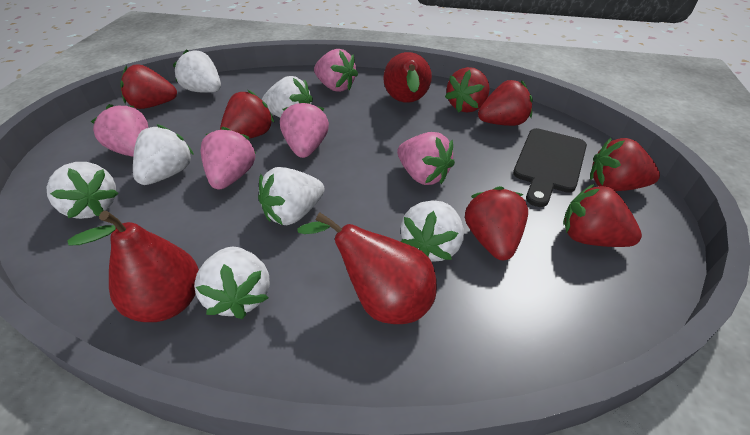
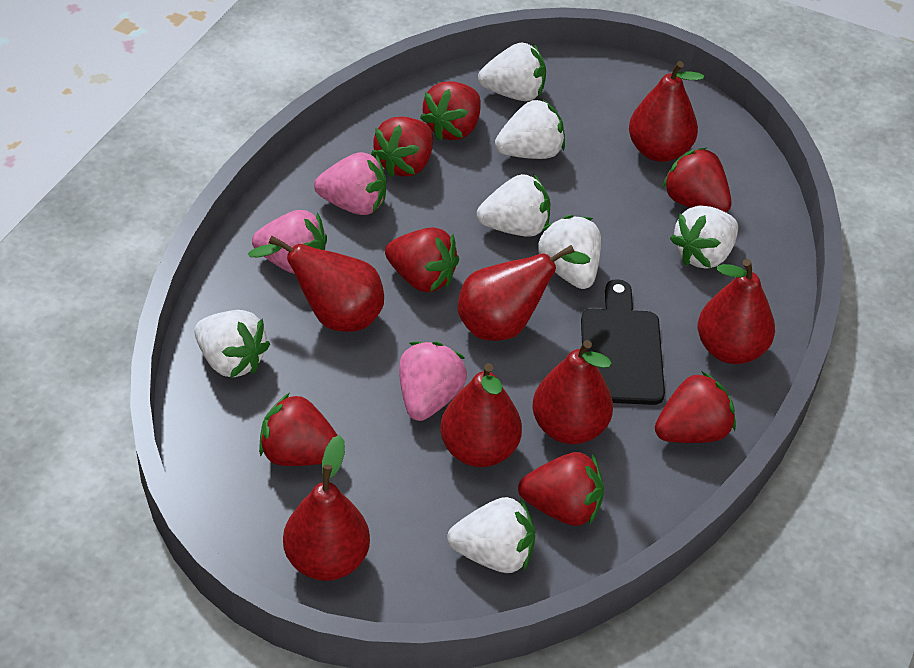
pink strawberry: [91,104,148,157] [201,127,256,189] [280,100,329,158] [314,49,358,92] [397,132,455,185] = 5 -> [252,210,327,274] [314,152,386,215] [399,341,467,421] = 3
red pear: [67,211,199,322] [297,212,437,324] [383,52,432,103] = 3 -> [248,236,384,332] [283,435,370,581] [440,363,522,467] [458,245,590,341] [532,340,613,444] [629,61,704,162] [698,259,775,364] = 7

